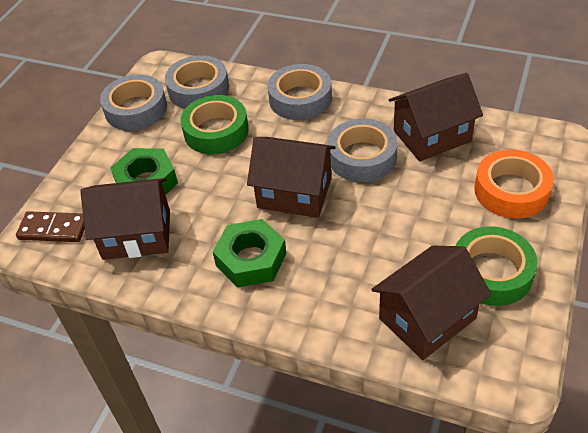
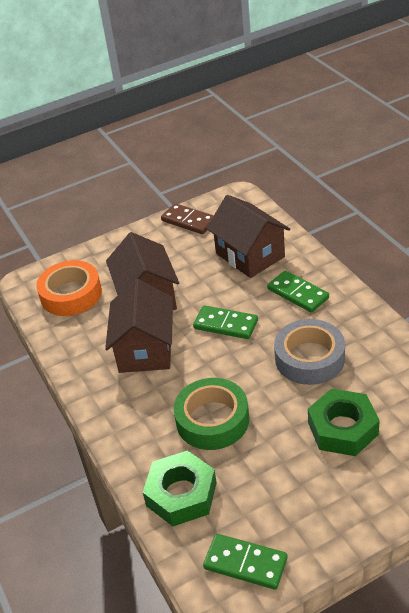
brown house: [80,178,170,260] [247,137,336,218] [371,246,492,360] [389,73,483,161] = 4 -> [105,279,173,373] [106,232,179,310] [206,195,290,278] = 3
green domino: none = 0 -> [193,305,258,339] [203,534,288,590] [267,270,329,313] = 3
green tape: [180,95,249,154] [456,226,538,306] = 2 -> [173,378,249,450] = 1
grey tape: [100,74,167,131] [165,55,229,109] [267,64,332,120] [328,119,398,182] = 4 -> [274,319,345,385] = 1

